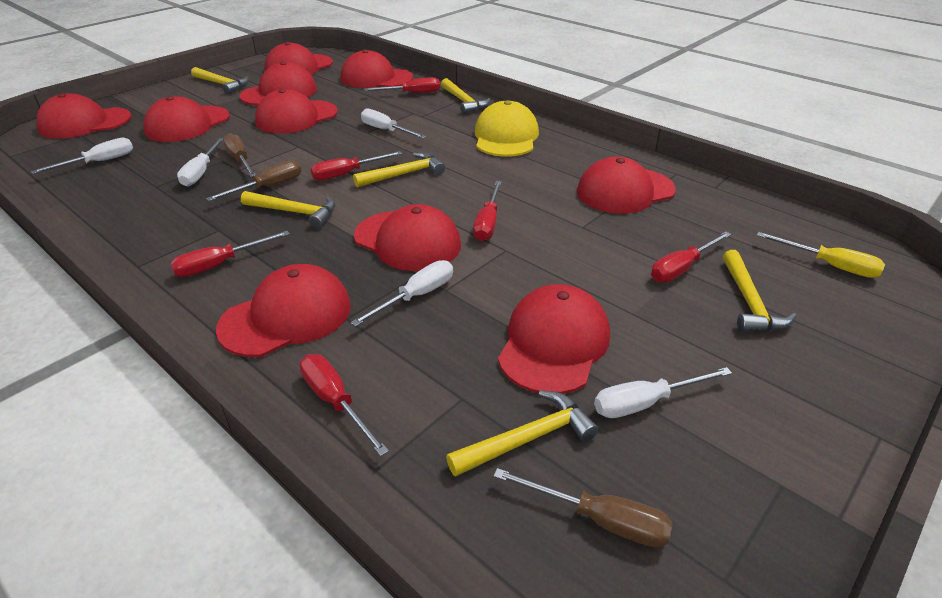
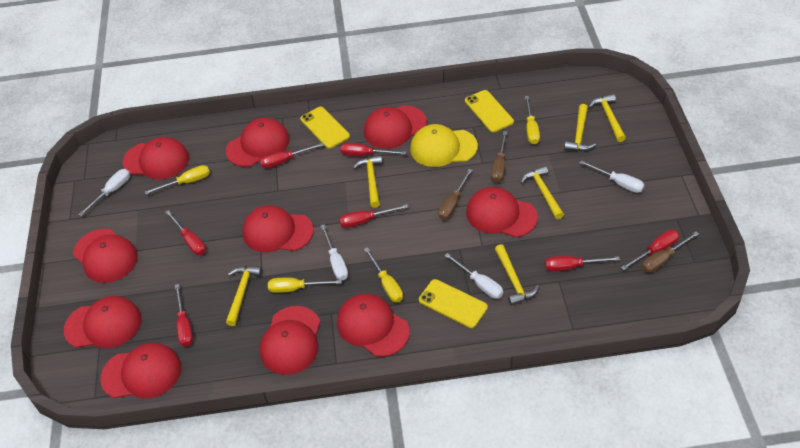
red screwdriver: [170,231,290,277] [300,354,389,456] [311,151,402,181] [364,77,440,93] [473,181,502,241] [651,232,731,282] = 6 -> [165,210,206,255] [175,284,193,347] [260,143,324,168] [339,204,408,228] [341,143,406,156] [545,256,620,271] [621,229,680,270] = 7
white screwdriver: [31,138,133,174] [177,138,223,187] [350,260,453,327] [361,108,426,138] [594,367,732,418] = 5 -> [79,169,130,216] [320,224,348,280] [444,253,503,299] [580,160,645,193] = 4
yellow phone: none = 0 -> [300,107,350,149] [419,279,488,328] [465,90,514,132] = 3
yellow screwdriver: [757,232,885,278] = 1 -> [145,165,210,195] [268,278,342,293] [364,247,403,303] [525,96,540,144] = 4

